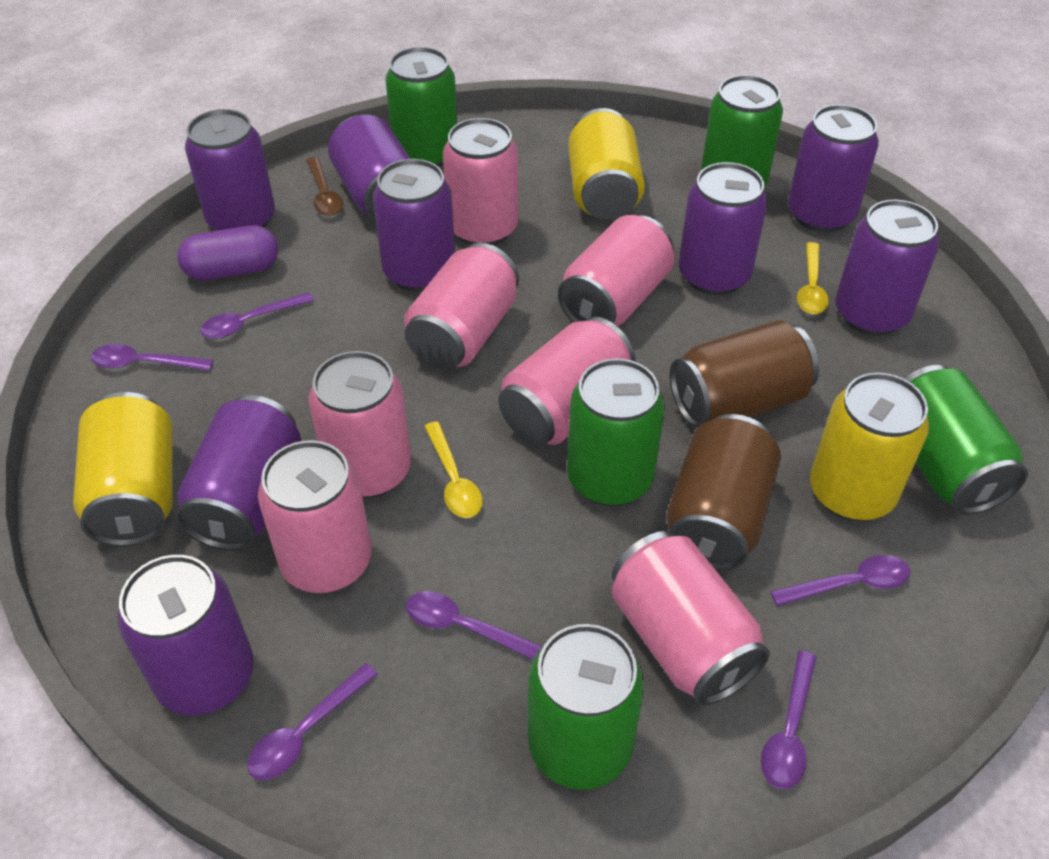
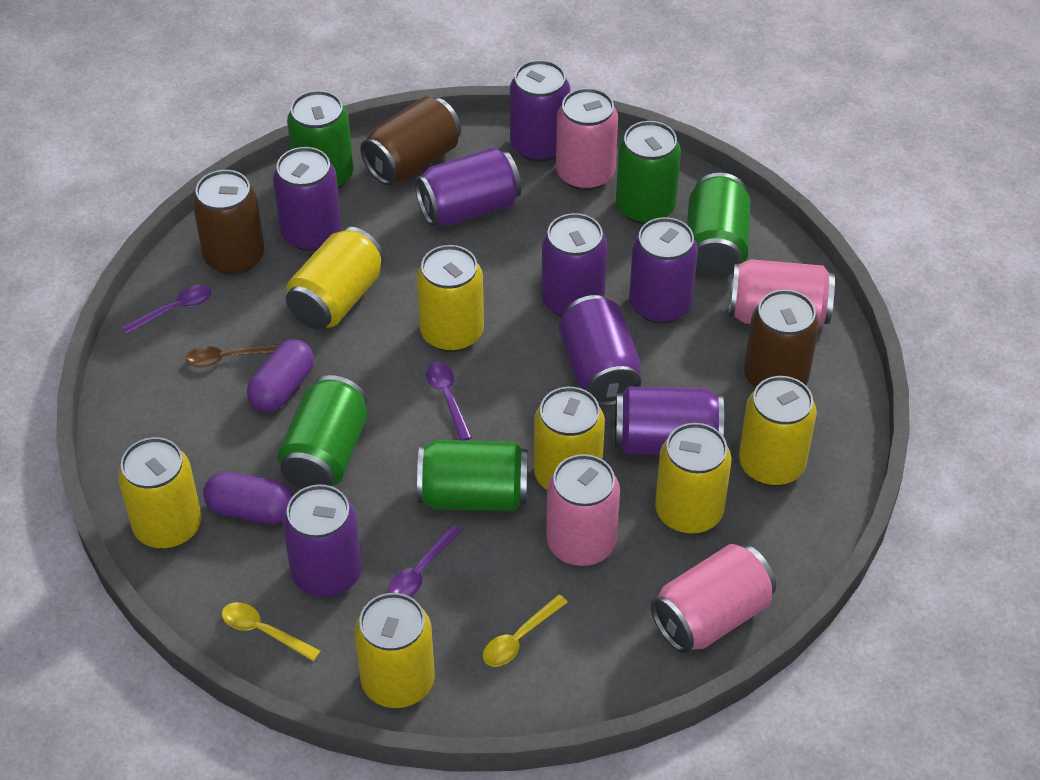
brown can: [666,414,781,571] [670,320,819,428] = 2 -> [193,170,264,275] [360,97,461,185] [744,289,819,389] = 3
pink can: [258,440,372,593] [308,351,411,498] [404,242,519,369] [443,118,518,246] [498,317,636,446] [558,215,675,326] [612,531,770,705] = 7 -> [546,454,620,566] [556,88,618,191] [651,544,776,653] [729,259,835,328] = 4
purple capsule: [177,225,278,280] = 1 -> [203,472,293,524] [247,339,314,412] = 2
purple spoon: [91,344,213,370] [200,292,314,339] [247,663,378,780] [406,591,543,660] [761,650,817,789] [771,555,910,606] = 6 -> [121,285,212,335] [388,524,462,597] [426,362,472,440] = 3
yellow can: [73,392,173,547] [568,108,645,219] [810,372,929,521] = 3 -> [118,437,202,549] [286,227,384,329] [355,593,435,708] [417,245,484,352] [534,387,605,490] [655,423,732,534] [739,376,817,486] = 7

